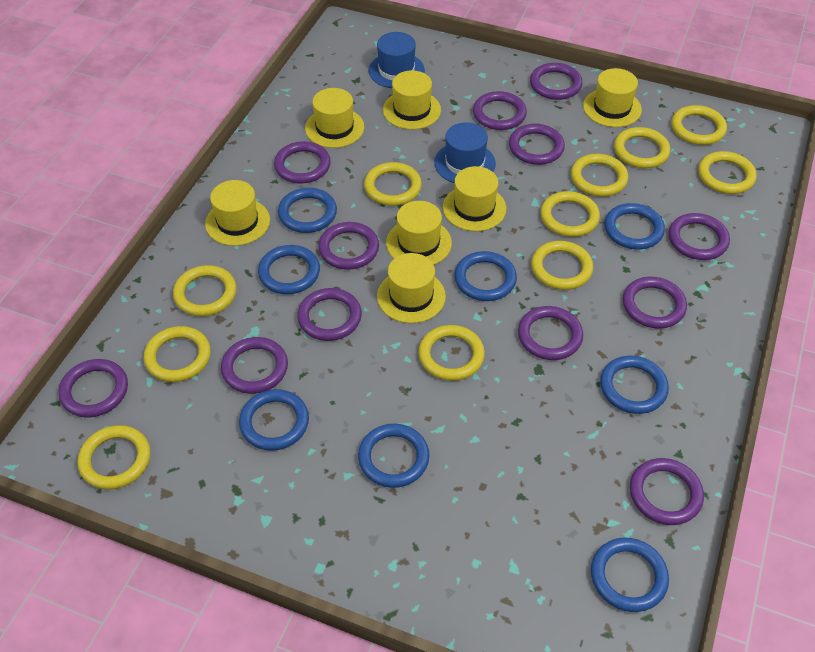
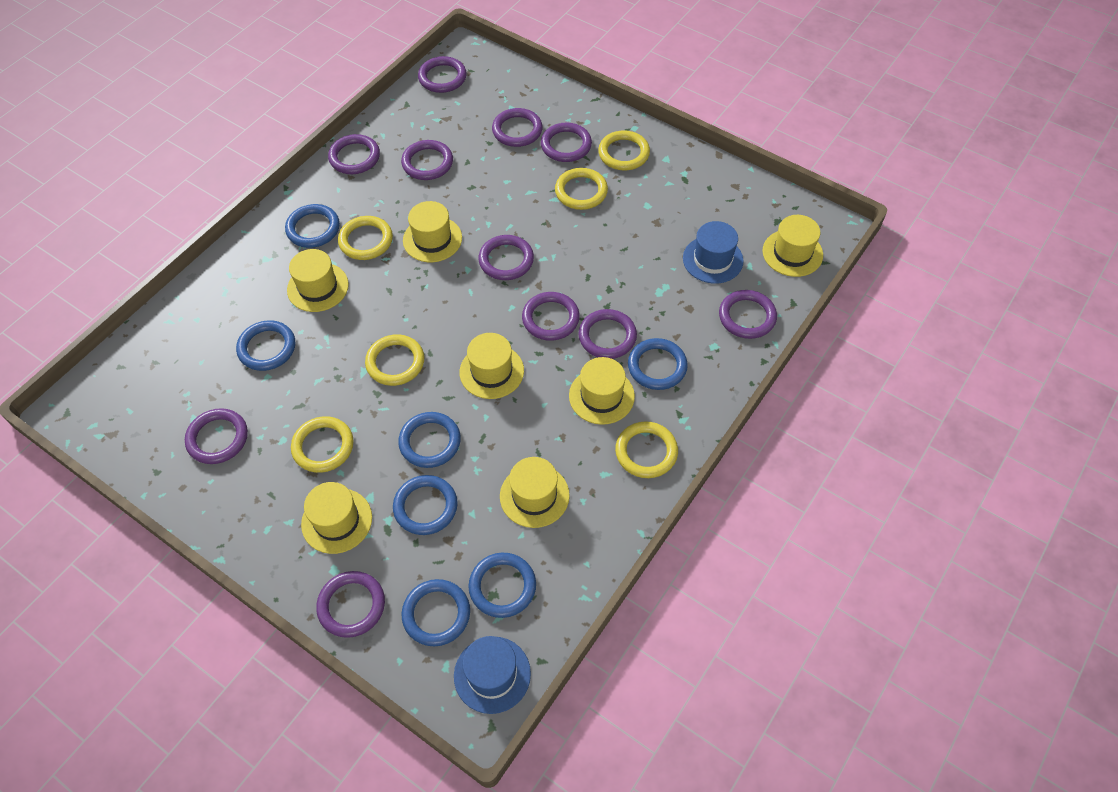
blue ring: [239,389,309,451] [258,245,320,294] [278,188,337,233] [358,424,430,488] [454,251,517,301] [591,538,669,612] [600,356,669,414] [604,203,665,250] = 8 -> [236,320,295,371] [285,204,340,248] [393,475,458,535] [398,412,461,468] [402,579,470,646] [468,553,536,618] [628,338,688,390] = 7
purple ring: [59,359,128,417] [221,337,288,394] [274,141,331,184] [297,288,362,341] [318,222,379,270] [473,91,527,130] [509,124,565,165] [518,306,583,360] [530,63,583,100] [623,277,687,329] [630,458,704,525] [669,213,730,260] = 12 -> [185,408,248,464] [316,571,385,638] [328,134,380,174] [401,140,453,180] [418,56,467,93] [478,235,534,280] [492,108,543,147] [522,292,580,341] [541,122,592,162] [578,309,637,359] [719,290,777,339] = 11
yellow ring: [77,425,150,490] [144,326,211,382] [173,265,237,316] [364,162,422,206] [418,325,485,381] [531,241,593,290] [540,191,600,237] [571,154,628,196] [614,127,670,168] [671,105,727,145] [698,151,756,194] = 11 -> [291,416,354,473] [338,216,393,260] [365,334,424,386] [555,168,608,210] [598,130,650,170] [615,421,678,478] = 6

